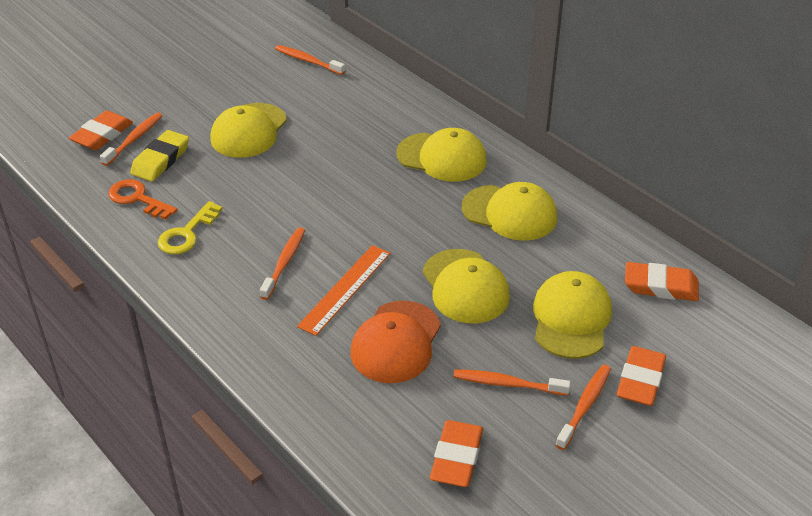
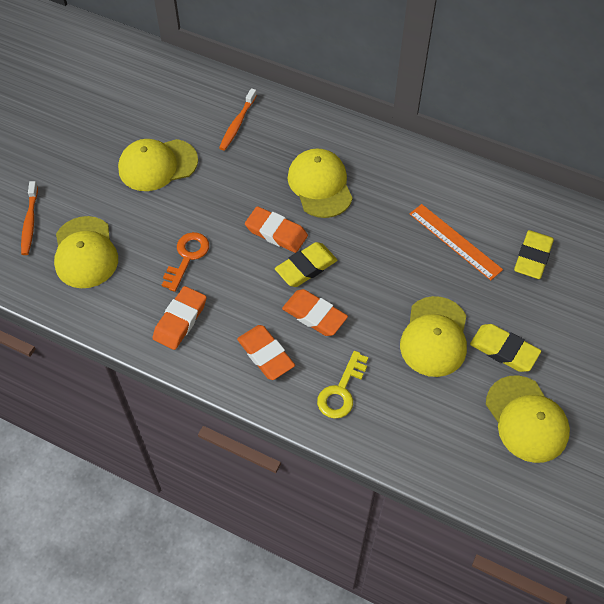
orange cap: [351,301,441,383] = 1 -> none = 0
orange toothbrush: [100,113,163,166] [260,227,305,300] [275,45,345,75] [453,369,571,396] [556,365,611,450] = 5 -> [21,181,38,255] [219,88,257,150] = 2
yellow eraser: [130,130,189,182] = 1 -> [275,242,337,287] [470,324,541,372] [514,230,554,279] = 3

